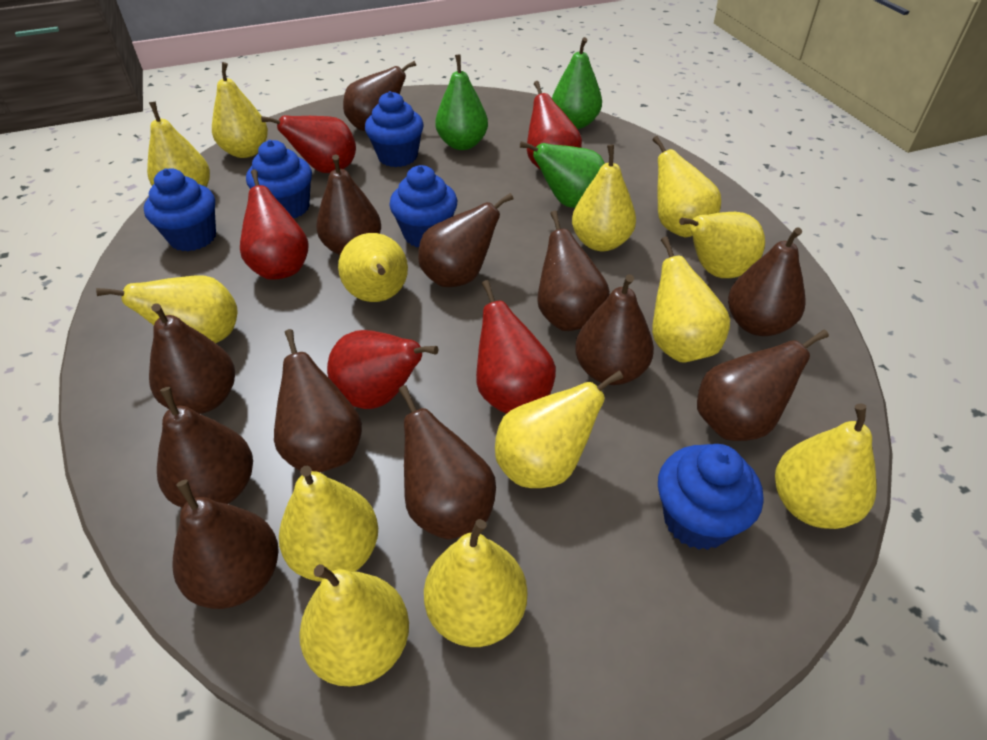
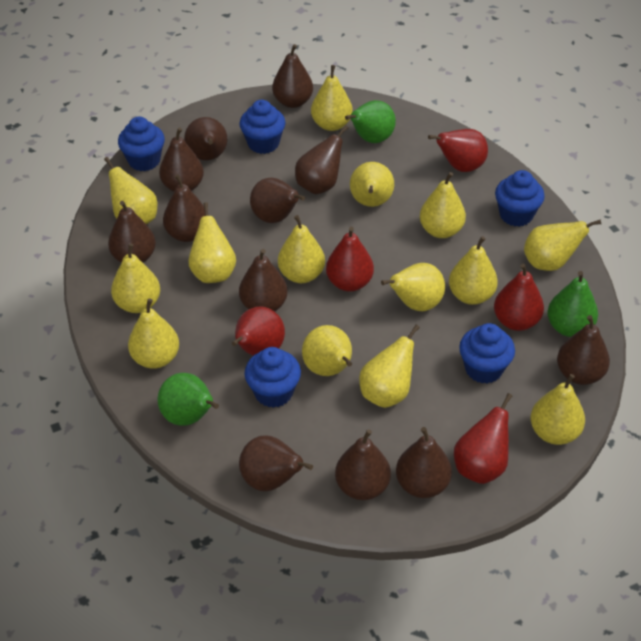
yellow pear: [96,276,237,343] [147,102,210,187] [212,62,268,158] [279,466,378,582] [299,564,409,686] [338,233,408,302] [424,519,527,647] [495,371,623,488] [572,145,636,251] [652,236,730,362] [653,136,721,238] [679,212,765,278] [775,403,876,529] = 13 -> [104,157,157,224] [111,244,160,313] [128,298,179,369] [188,202,236,283] [278,215,325,283] [302,325,352,376] [311,65,353,131] [350,162,394,207] [359,325,420,408] [381,263,445,311] [420,172,466,238] [449,236,498,305] [524,219,601,271] [530,374,585,445] = 14

